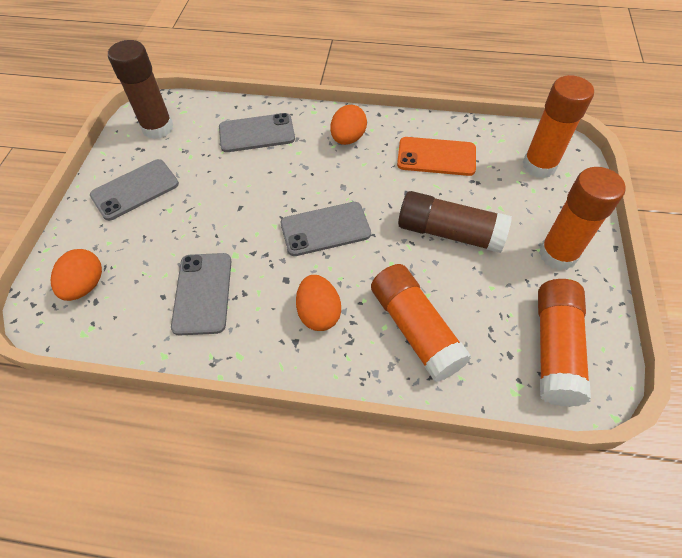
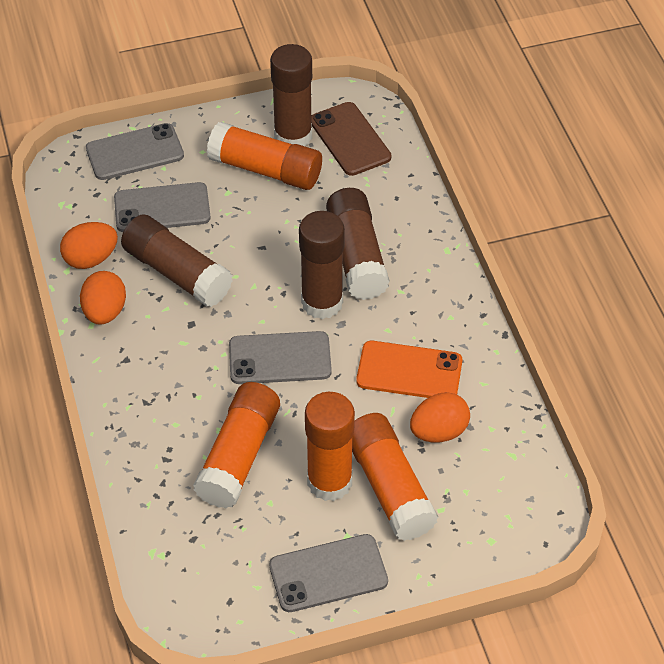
brown glue stick: [108,40,173,139] [398,191,512,253] = 2 -> [121,214,233,307] [270,44,312,146] [299,211,345,319] [326,188,390,300] = 4
brown phone: none = 0 -> [311,102,391,176] = 1

